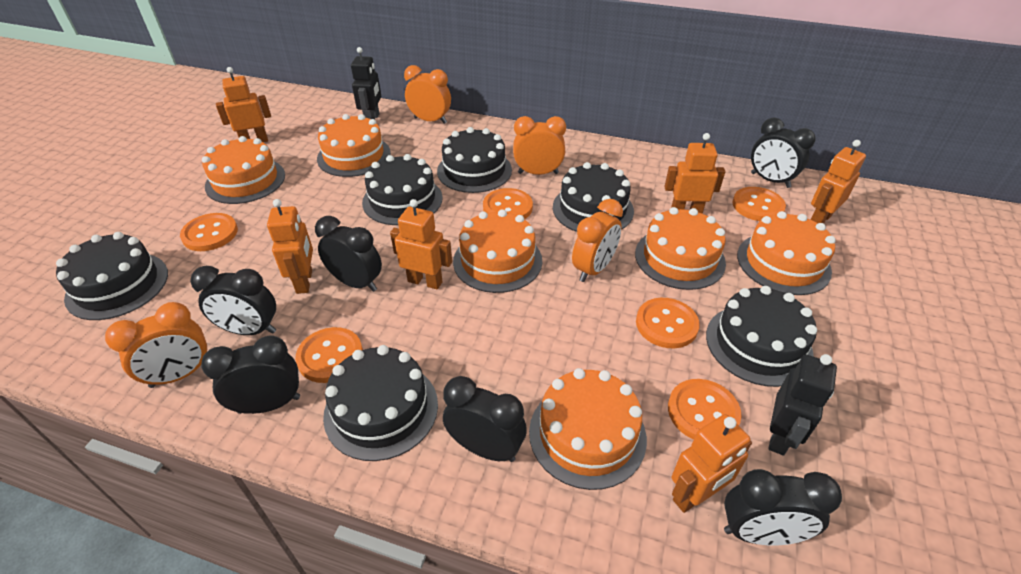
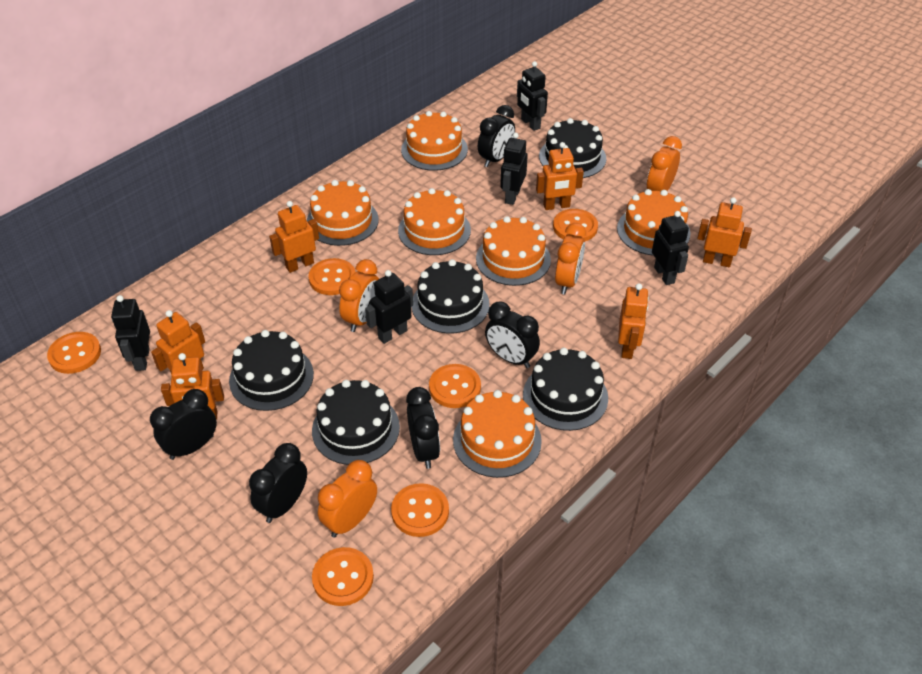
black cake: [56,232,168,320] [323,345,438,461] [362,154,443,225] [437,127,512,193] [553,162,634,232] [706,286,817,387] = 6 -> [229,330,314,411] [312,380,400,465] [411,259,490,334] [523,348,608,431] [539,118,606,178] = 5
black clock: [190,266,276,335] [201,336,300,414] [315,216,382,292] [443,376,527,462] [724,469,842,546] [751,118,816,188] = 6 -> [150,389,217,460] [249,443,307,523] [406,387,440,469] [478,105,515,167] [485,302,540,368] = 5
black robot: [351,47,381,120] [768,354,837,455] = 2 -> [111,295,150,371] [365,270,413,344] [500,133,528,205] [517,61,548,131] [652,211,689,285] = 5

